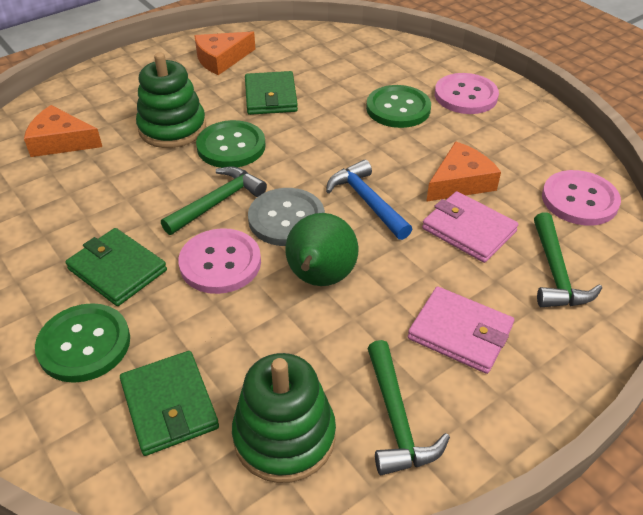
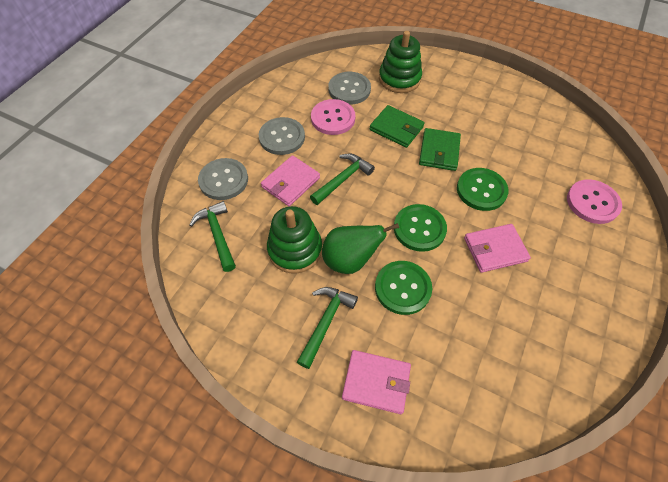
blue hammer: [326,160,412,240] = 1 -> none = 0
green wallet: [65,228,167,306] [120,351,219,456] [245,71,298,115] = 3 -> [370,105,425,148] [419,128,461,171] = 2
grey button: [248,188,325,246] = 1 -> [198,158,248,200] [259,117,305,155] [328,72,371,105] = 3
orange cheese: [24,105,102,157] [194,31,255,75] [426,142,501,202] = 3 -> none = 0
pink button: [179,228,261,294] [435,73,499,114] [542,170,621,226] = 3 -> [311,99,356,135] [567,179,622,224] = 2
pink wallet: [408,287,514,374] [422,191,519,263] = 2 -> [261,155,320,206] [342,350,411,414] [464,224,531,273] = 3

